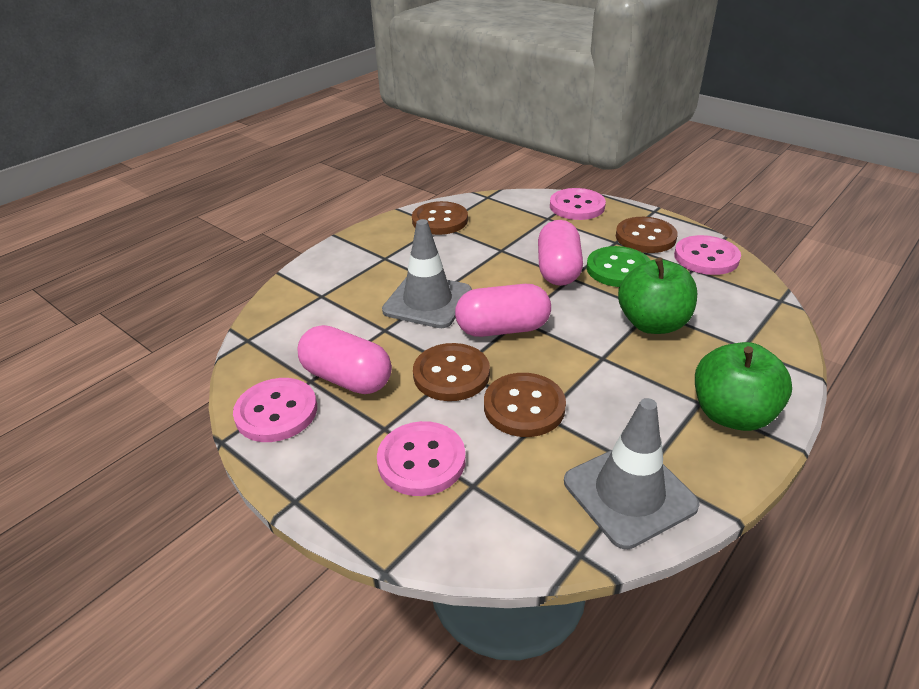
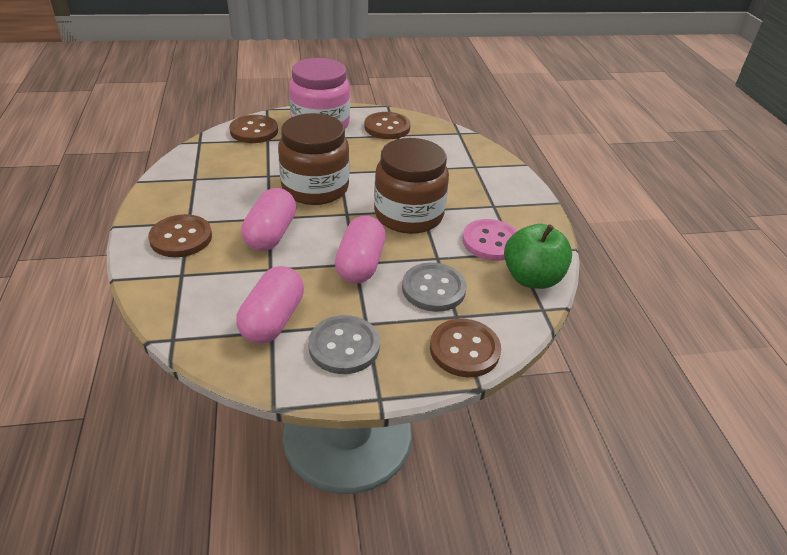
brown jar: none = 0 -> [278,113,350,205] [374,138,449,234] = 2
green apple: [618,258,697,334] [695,342,792,431] = 2 -> [504,224,572,289] = 1
green button: [587,246,651,287] = 1 -> none = 0
grey button: none = 0 -> [308,315,380,374] [402,263,467,312] = 2
grey traffic cone: [382,219,472,328] [564,398,700,549] = 2 -> none = 0
pink button: [233,378,317,442] [377,421,466,496] [550,188,606,220] [674,235,741,275] = 4 -> [462,219,517,261] = 1
pink jar: none = 0 -> [289,58,350,129] = 1

